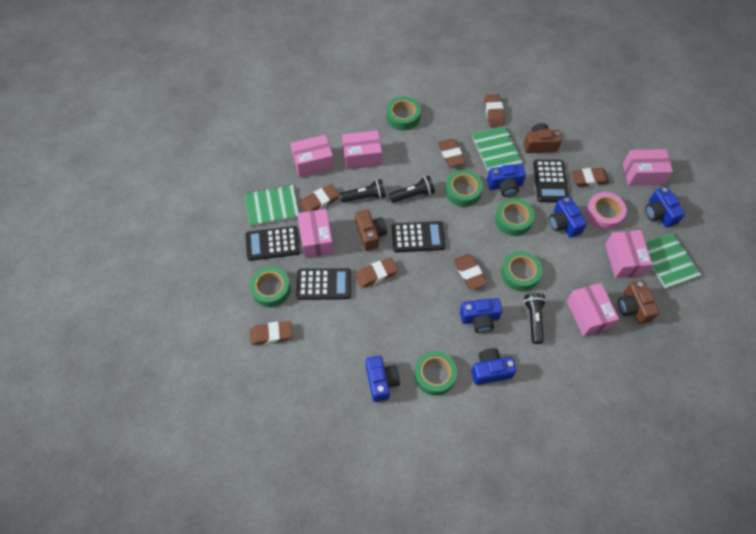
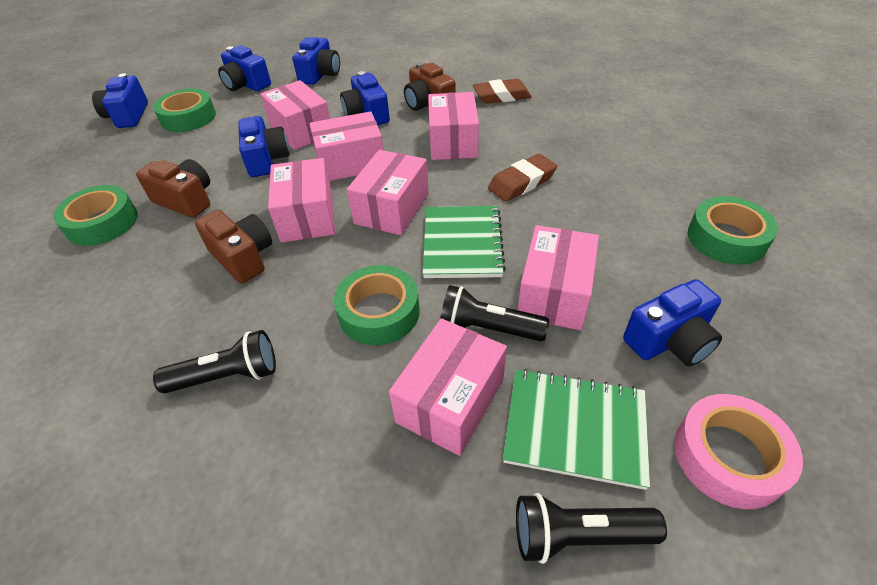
black calculator: [246,226,300,261] [296,268,351,300] [392,221,446,253] [533,160,569,202] = 4 -> none = 0
brown eraser: [250,321,292,345] [300,184,339,212] [355,257,398,288] [438,139,465,167] [454,254,487,290] [485,94,505,127] [571,168,610,187] = 7 -> [473,79,532,104] [488,154,557,202] = 2
green notebook: [245,185,298,226] [472,126,522,172] [645,233,701,289] = 3 -> [422,206,506,278] [503,369,650,490] = 2
green tape: [250,266,291,307] [386,97,421,130] [414,351,457,396] [445,170,483,207] [495,198,535,236] [501,251,542,291] = 6 -> [53,185,138,246] [153,88,216,132] [334,265,420,345] [688,196,778,265] = 4
pink box: [290,135,334,177] [297,209,334,258] [342,130,382,170] [567,283,619,337] [605,230,653,278] [623,149,673,186] = 6 -> [260,80,330,150] [268,158,335,242] [309,111,384,181] [347,150,429,235] [389,318,507,456] [428,92,479,160] [518,225,599,330] = 7

